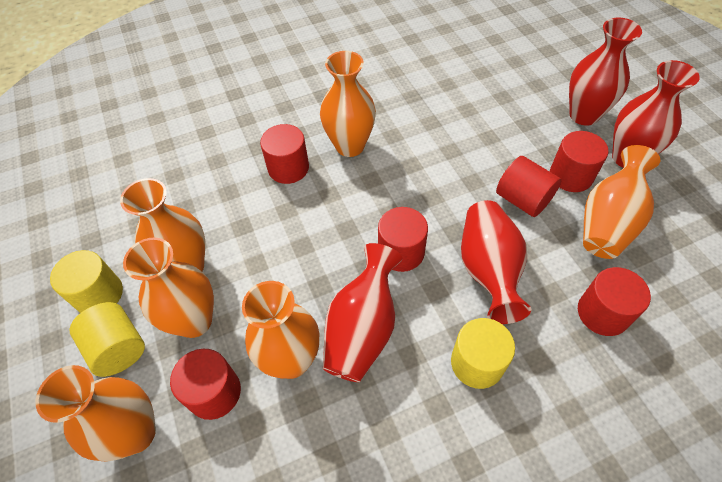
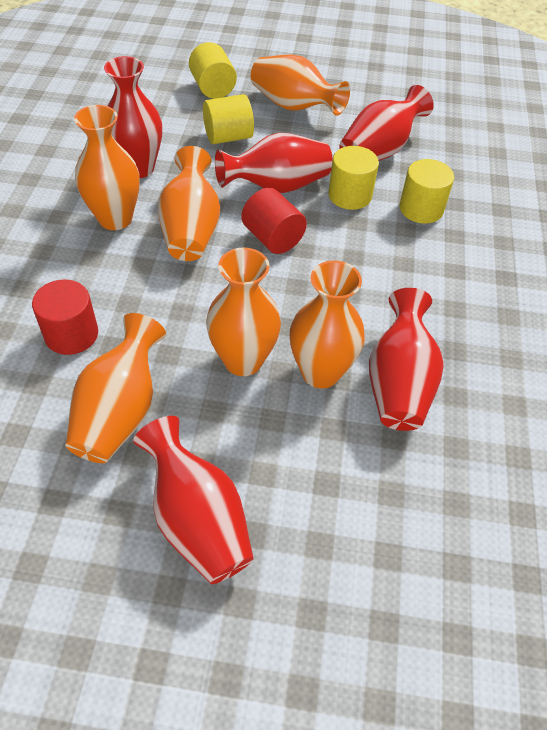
red cylinder: [170,349,241,420] [260,124,309,184] [378,207,428,272] [496,156,561,217] [550,131,608,192] [578,267,651,336] = 6 -> [32,280,98,355] [241,188,307,254] = 2
red vase: [323,243,403,382] [461,200,531,324] [569,18,642,126] [612,60,700,168] = 4 -> [104,56,162,178] [133,416,254,584] [215,133,333,193] [339,85,434,161] [369,288,443,431] = 5
yellow cylinder: [50,250,123,313] [70,302,145,377] [451,318,515,389] = 3 -> [189,42,237,99] [203,94,254,144] [328,146,379,210] [400,159,454,224] = 4

